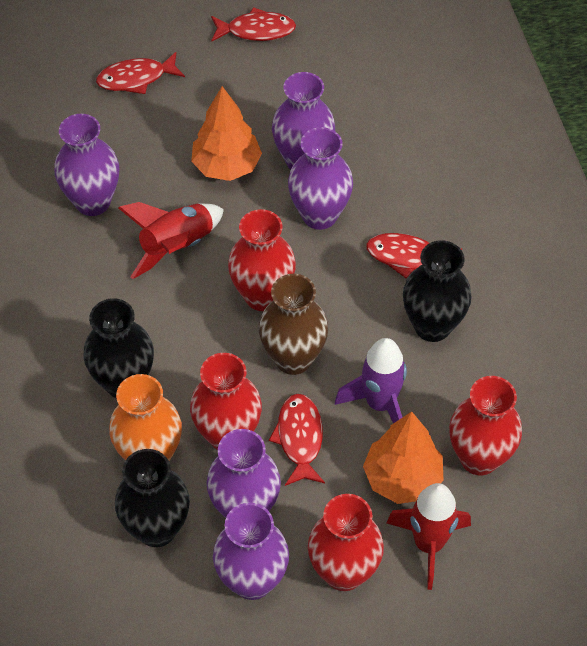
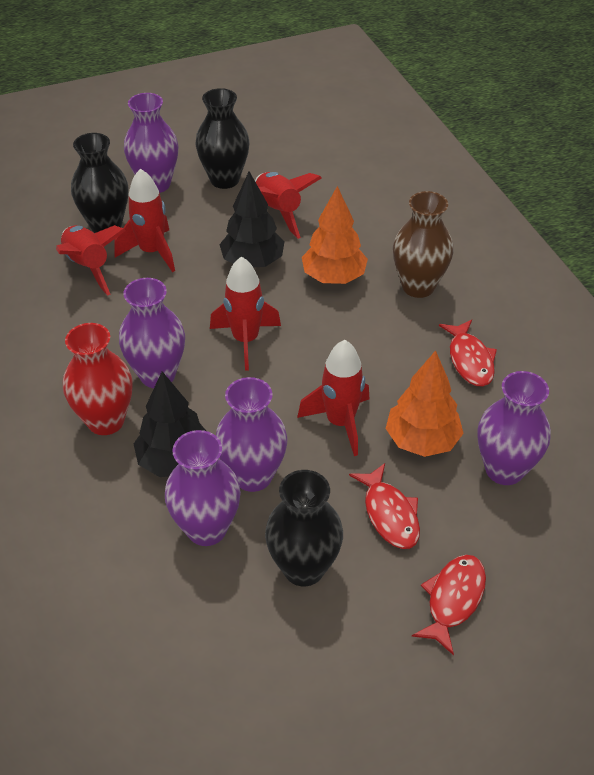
black tree: none = 0 -> [134,372,206,477] [219,171,285,267] = 2
orange vase: [109,374,182,461] = 1 -> none = 0
purple rocket: [335,338,407,424] = 1 -> none = 0
red fish: [96,52,185,94] [211,7,296,41] [269,394,325,486] [366,233,462,278] = 4 -> [349,463,420,549] [412,555,486,655] [439,319,497,387] = 3
red rocket: [118,202,224,279] [386,483,471,590] = 2 -> [56,225,126,296] [115,169,175,272] [210,256,281,371] [255,172,322,239] [297,340,369,456] = 5
red vase: [190,353,262,450] [228,209,296,311] [308,494,384,591] [449,376,522,475] = 4 -> [63,323,133,435] = 1

